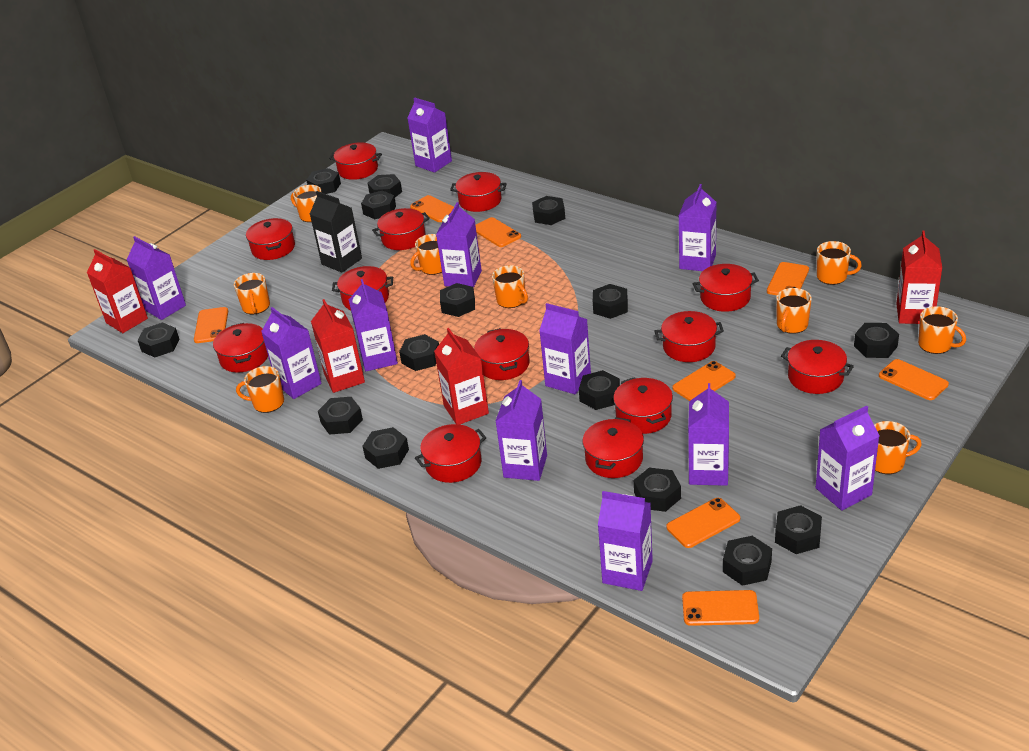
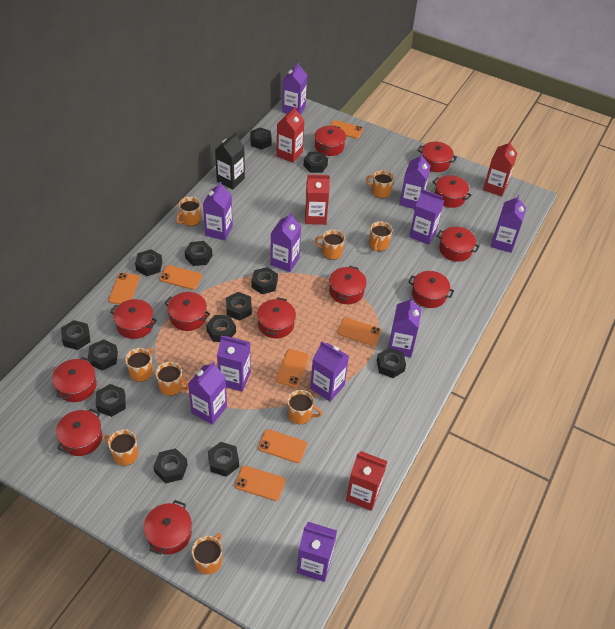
black nut: [138,322,179,357] [306,168,341,194] [318,397,363,434] [361,191,396,219] [362,427,409,469] [368,174,402,197] [399,334,439,371] [440,283,475,317] [532,196,565,225] [579,370,620,410] [593,284,628,319] [634,468,681,512] [723,536,772,586] [775,505,822,554] [854,323,899,358] = 15 -> [61,320,90,350] [88,339,118,371] [96,384,126,417] [135,249,162,276] [153,448,188,483] [185,241,212,266] [206,315,236,342] [208,442,239,477] [226,292,252,321] [250,128,272,150] [251,267,278,294] [303,152,328,173] [377,347,406,378] = 13
orange phone: [194,307,228,343] [410,195,454,222] [476,217,521,247] [666,498,740,548] [672,361,736,401] [682,590,759,626] [767,262,809,295] [879,359,949,400] = 8 -> [109,273,140,304] [159,265,202,290] [235,466,286,501] [258,429,307,463] [276,349,309,388] [330,120,363,139] [337,317,381,346] = 7
red pot: [213,323,268,373] [246,218,295,260] [329,142,382,180] [332,266,393,310] [372,208,430,250] [415,424,487,483] [450,172,507,212] [474,328,529,380] [583,417,644,478] [613,377,673,434] [654,311,724,362] [692,264,759,312] [781,340,854,394] = 13 -> [52,357,97,402] [56,408,102,456] [110,299,157,339] [144,500,192,555] [165,292,210,331] [257,297,296,338] [315,125,346,156] [329,266,367,304] [409,271,454,308] [418,142,457,172] [433,175,471,208] [437,227,480,262] = 12

